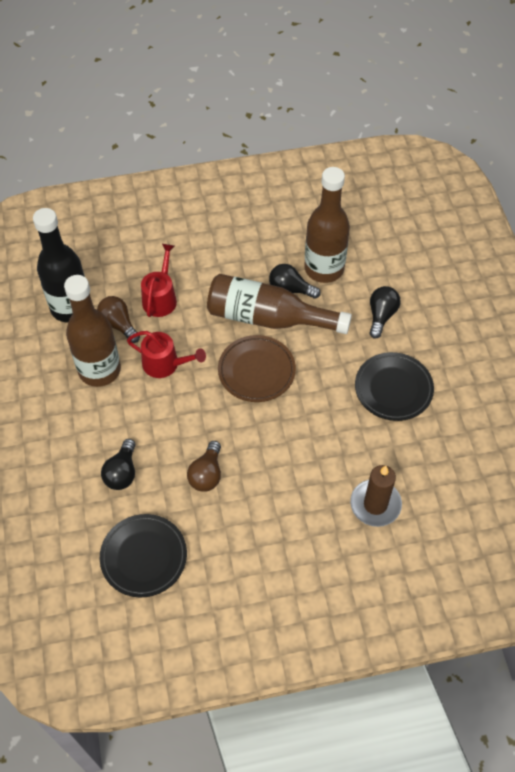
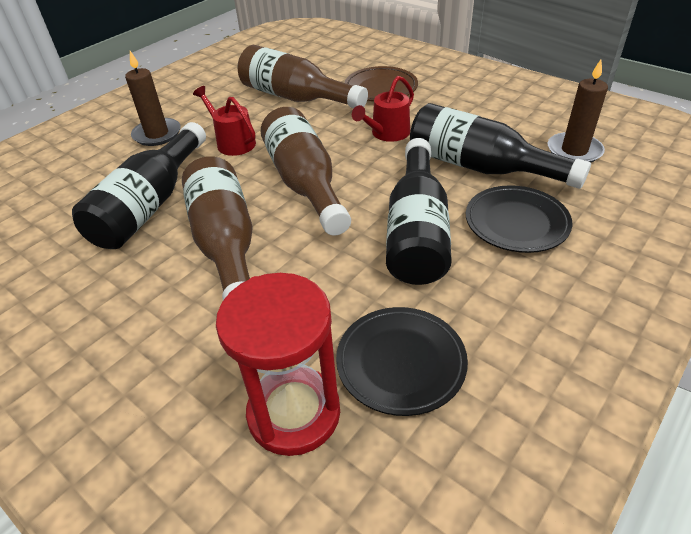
black bottle: [33,208,85,322] = 1 -> [72,122,206,249] [386,138,452,285] [410,103,591,189] = 3
black light bulb: [101,439,136,490] [269,264,321,299] [369,286,401,338] = 3 -> none = 0
brown candle: [350,465,402,527] = 1 -> [125,51,181,146] [548,60,608,162] = 2
brown light bulb: [97,296,140,343] [187,441,221,492] = 2 -> none = 0
red hourglass: none = 0 -> [216,273,340,456] = 1

